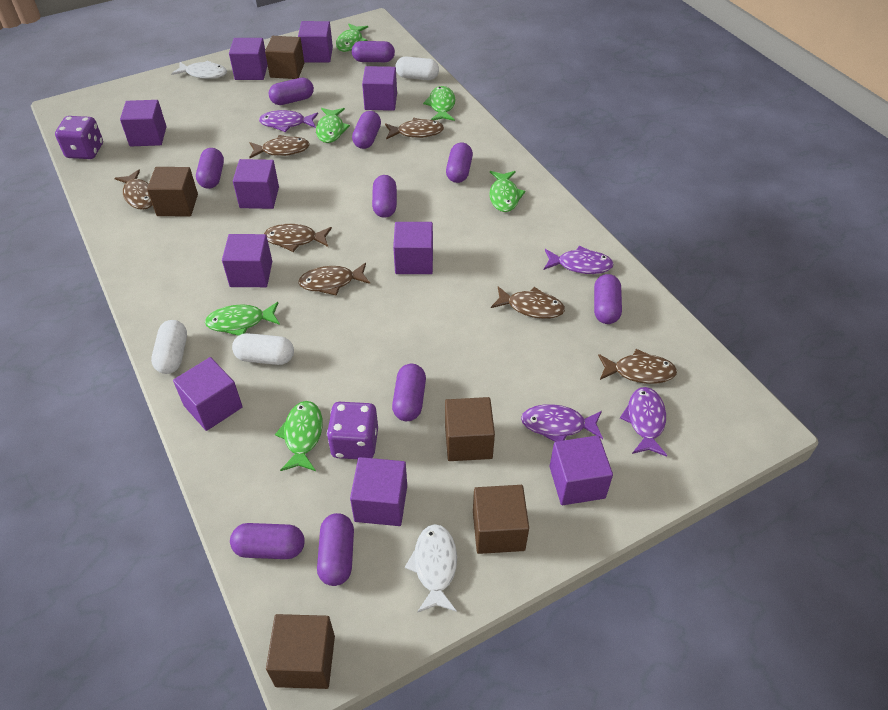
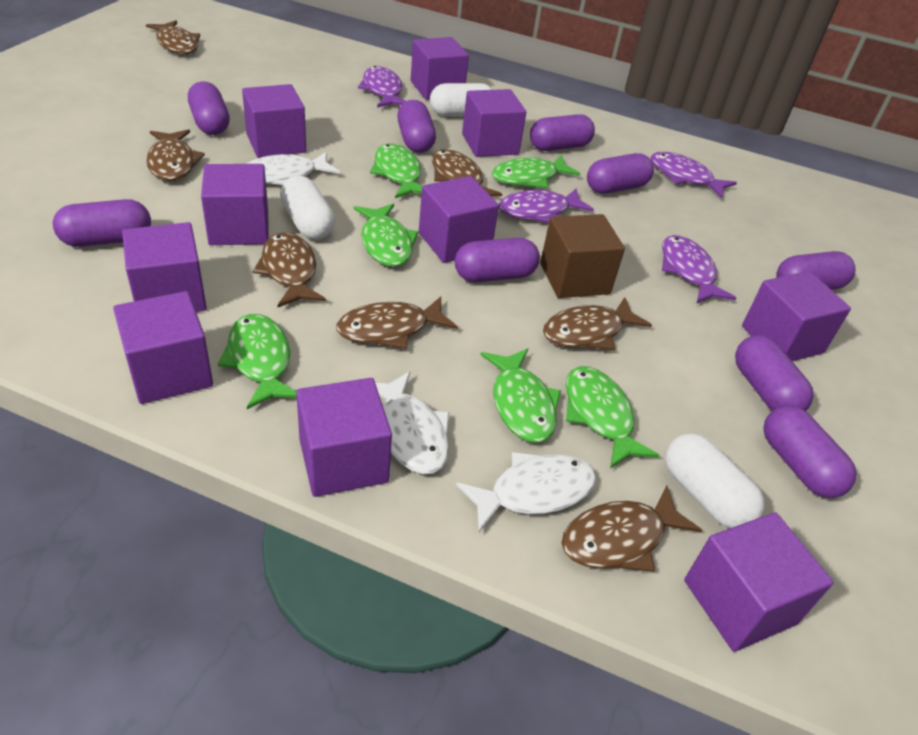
brown cube: [147,167,198,216] [265,36,304,79] [266,614,335,689] [445,397,495,461] [473,485,529,554] = 5 -> [540,214,625,298] = 1
purple capsule: [196,148,224,189] [230,523,305,559] [268,78,314,105] [317,513,354,586] [352,41,395,62] [352,111,381,149] [372,175,397,218] [392,364,426,421] [446,142,473,183] [594,274,622,324] = 10 -> [53,199,151,247] [188,81,230,135] [397,100,436,153] [455,238,540,282] [530,114,595,151] [587,153,654,194] [735,335,813,411] [764,405,857,498] [776,251,856,290] = 9
purple dice: [55,116,103,159] [327,402,378,459] = 2 -> none = 0
white fish: [171,60,227,79] [405,524,457,613] = 2 -> [246,151,340,185] [375,371,450,474] [456,452,596,532] = 3

